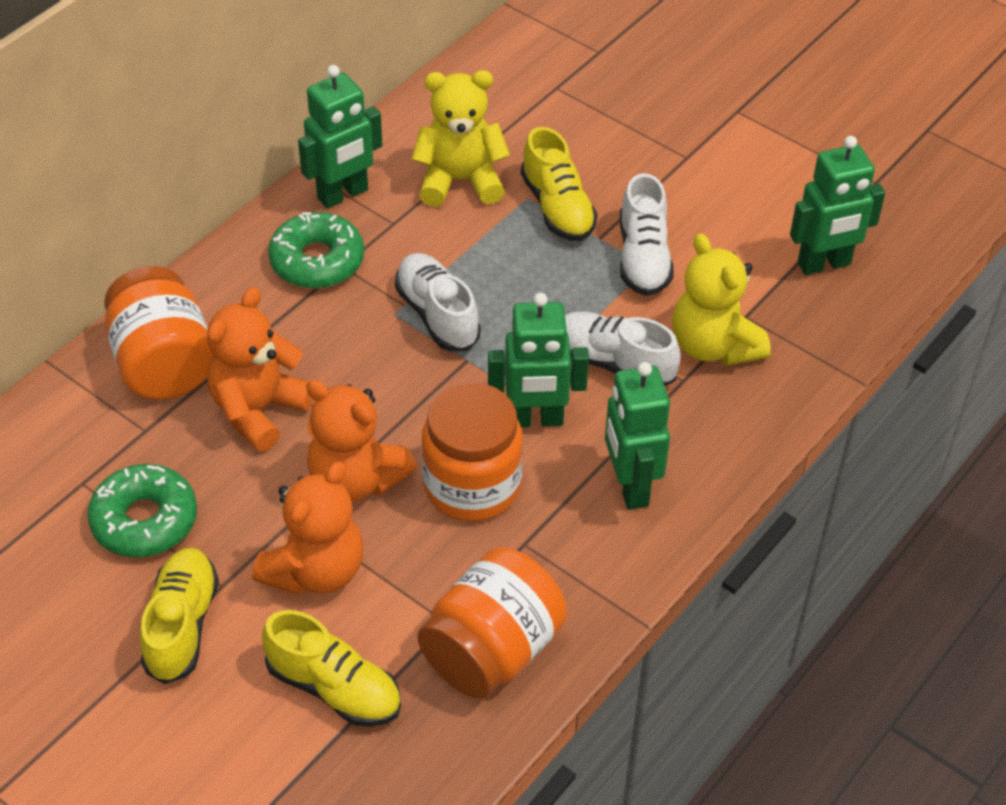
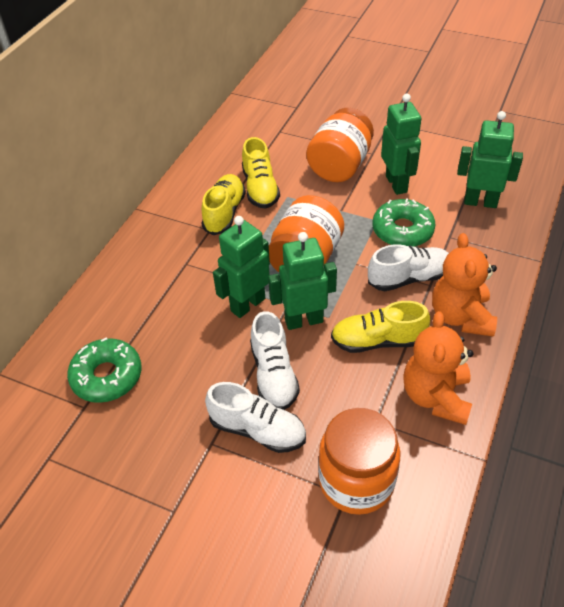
orange teddy bear: [207,287,313,452] [252,461,364,595] [306,380,417,502] = 3 -> [403,311,473,425] [432,233,497,337] = 2
yellow teddy bear: [411,70,510,207] [672,233,771,366] = 2 -> none = 0

